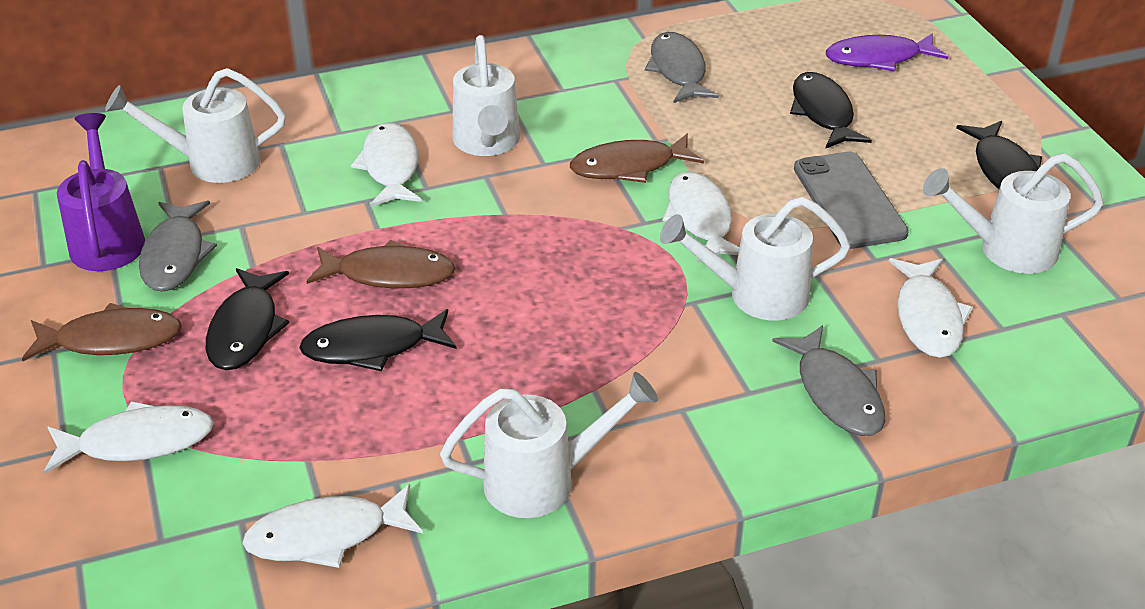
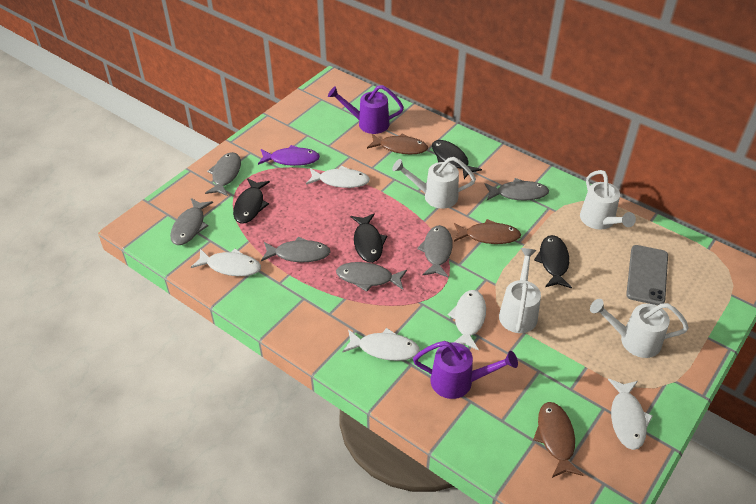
grey fish: [139,200,217,292] [645,32,719,103] [772,325,885,436] = 3 -> [170,198,213,245] [205,152,241,196] [261,237,331,262] [336,262,407,292] [417,225,453,278] [484,178,549,201] = 6
purple watering can: [57,113,145,271] = 1 -> [328,85,404,134] [413,341,518,399] = 2
white watering can: [105,68,286,183] [440,372,658,518] [453,35,520,156] [660,197,850,321] [923,153,1104,274] = 5 -> [392,157,476,209] [499,248,541,333] [580,170,636,230] [590,299,689,358] = 4

